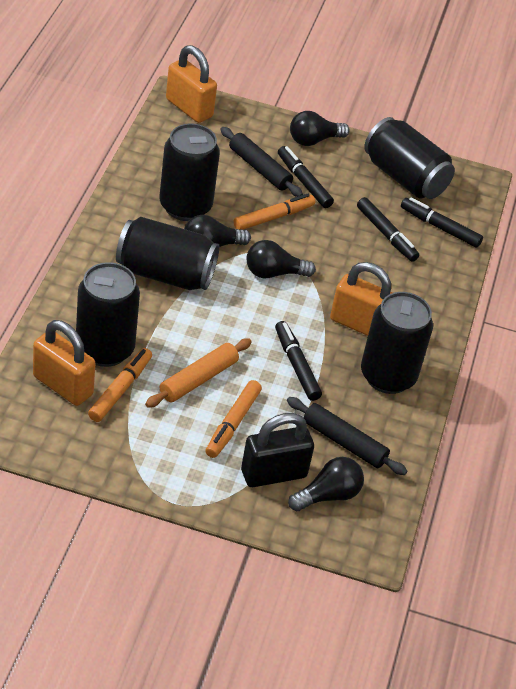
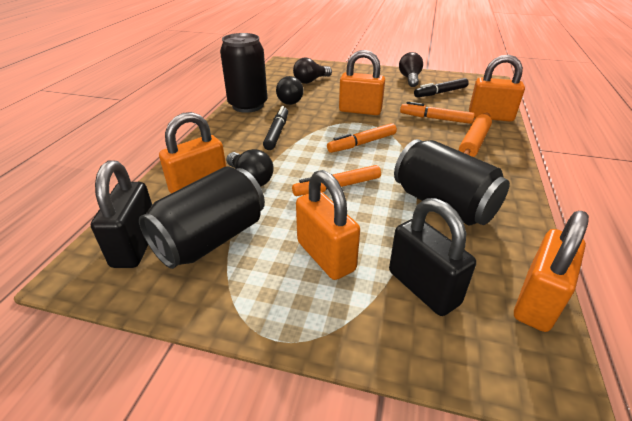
black can: [76,262,140,367] [116,217,219,290] [159,123,220,221] [361,292,433,394] [364,117,455,199] = 5 -> [139,166,265,269] [220,33,267,113] [394,139,510,226] = 3
black marker: [275,321,322,401] [278,146,334,208] [357,197,419,262] [401,197,483,248] = 4 -> [263,106,288,150] [414,78,469,97] = 2
black padlock: [241,413,314,487] = 1 -> [91,160,152,268] [389,198,476,316] = 2
black rolling pin: [220,127,303,197] [287,397,407,475] = 2 -> none = 0
orange padlock: [33,320,95,406] [166,45,217,123] [330,262,393,336] = 3 -> [159,112,226,193] [296,170,360,280] [339,50,385,115] [469,55,525,122] [514,211,589,332] = 5

